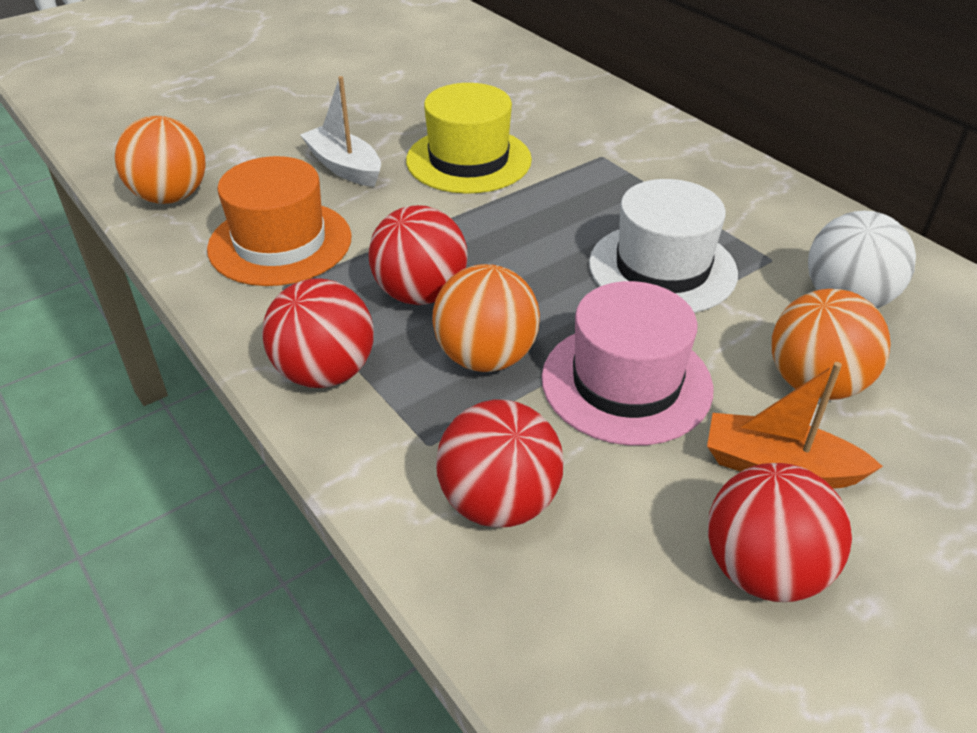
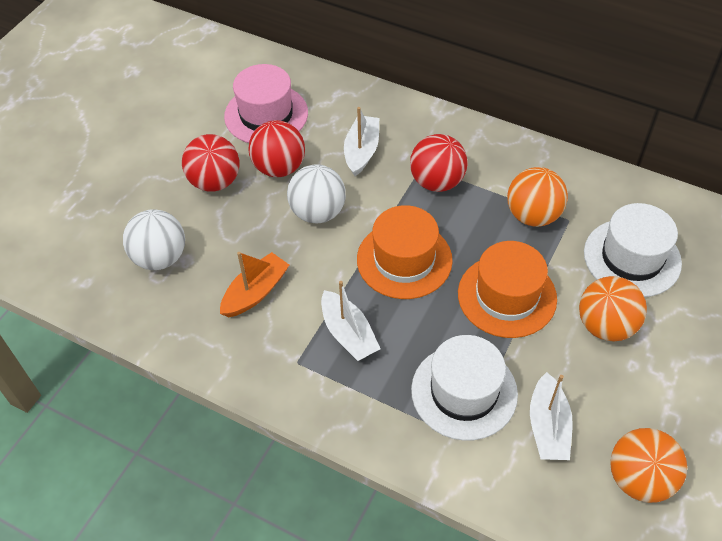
orange hat: [207,156,352,286] = 1 -> [357,205,453,299] [458,241,557,338] = 2
red ball: [262,279,374,388] [369,205,468,305] [436,400,564,527] [708,463,852,602] = 4 -> [182,134,240,192] [248,120,305,177] [410,134,468,192] = 3
white ball: [808,211,916,308] = 1 -> [123,209,185,270] [287,164,346,223] = 2
white boat: [300,76,381,187] = 1 -> [321,281,380,361] [344,107,379,176] [530,372,573,460] = 3
white hat: [589,179,738,313] = 1 -> [411,335,518,441] [584,203,682,297] = 2
yellow hat: [406,83,532,194] = 1 -> none = 0

